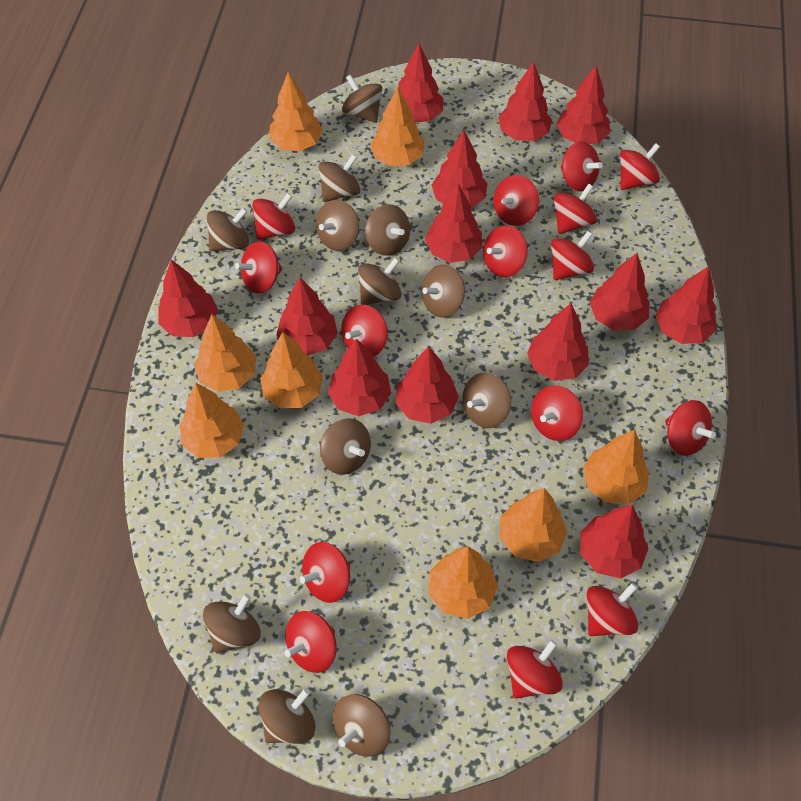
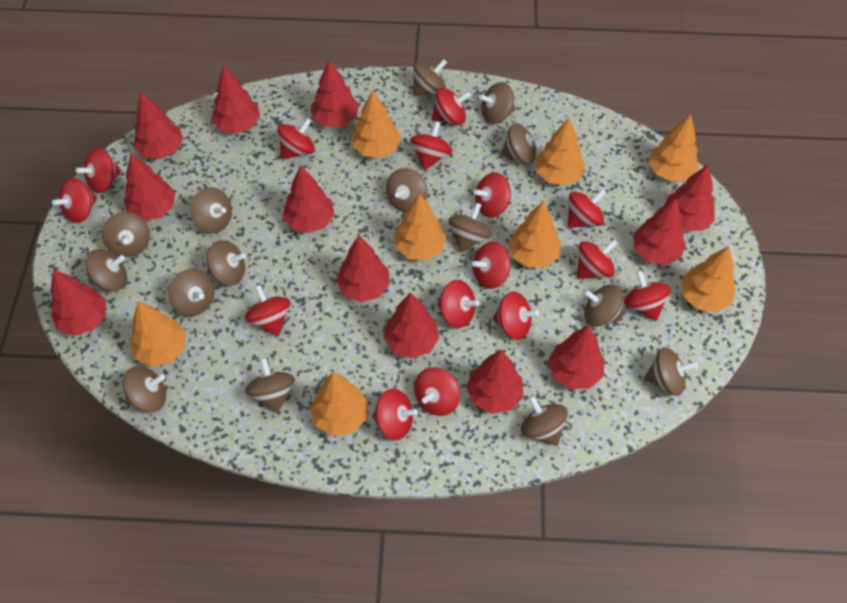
brown spinning top: [203,594,261,653] [207,207,249,251] [258,688,315,744] [316,200,359,251] [319,154,360,202] [320,418,371,475] [333,694,391,757] [342,74,382,123] [358,258,402,305] [365,204,410,256] [422,265,465,318] [462,373,511,428] = 12 -> [85,249,127,291] [102,212,150,257] [123,366,166,413] [168,269,215,316] [190,187,232,233] [207,240,246,286] [245,358,295,413] [386,168,428,213] [413,59,447,96] [448,203,492,253] [479,82,515,124] [501,123,544,164] [521,395,568,446] [583,284,623,327] [644,347,698,396] = 15
red tree: [158,259,218,337] [277,278,338,356] [328,338,391,416] [396,346,459,424] [398,44,443,123] [425,183,482,263] [432,130,487,208] [498,62,552,141] [527,303,589,381] [556,66,610,144] [580,505,648,579] [590,253,650,330] [656,266,716,344] = 13 -> [50,269,106,336] [124,154,175,220] [134,91,183,159] [211,65,260,134] [283,165,335,233] [311,60,359,127] [336,236,390,302] [384,292,439,359] [466,350,524,414] [548,325,605,389] [633,198,686,265] [664,165,715,231] = 12

